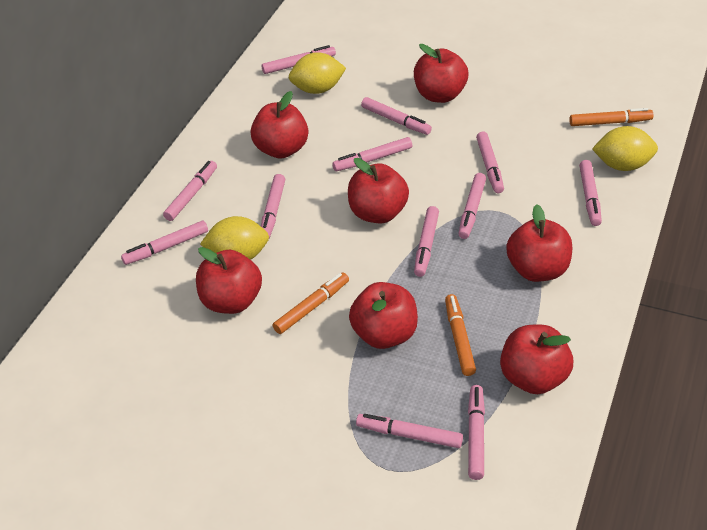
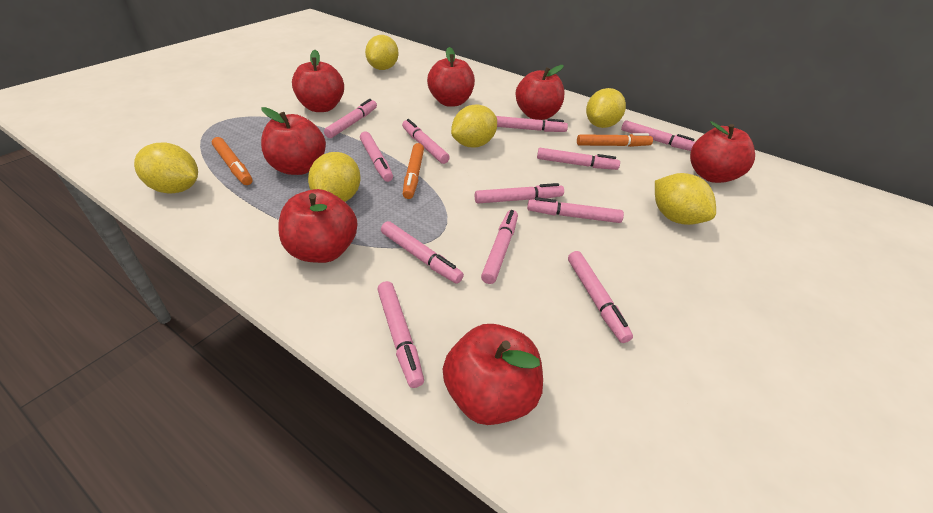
yellow lemon: [200,216,269,260] [289,52,346,94] [592,126,658,171] = 3 -> [134,143,198,194] [308,152,361,202] [365,35,398,70] [451,105,497,147] [586,88,626,128] [655,173,716,225] = 6

